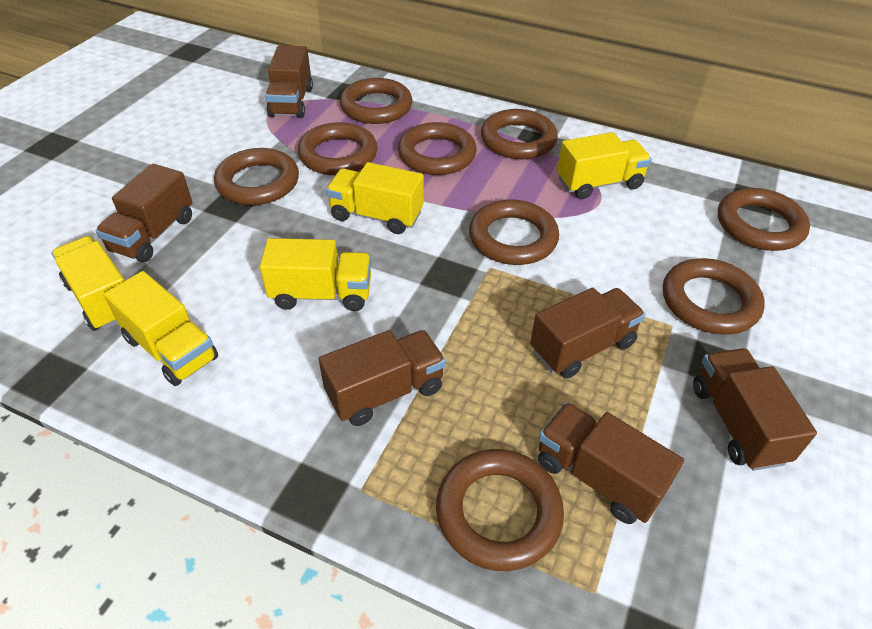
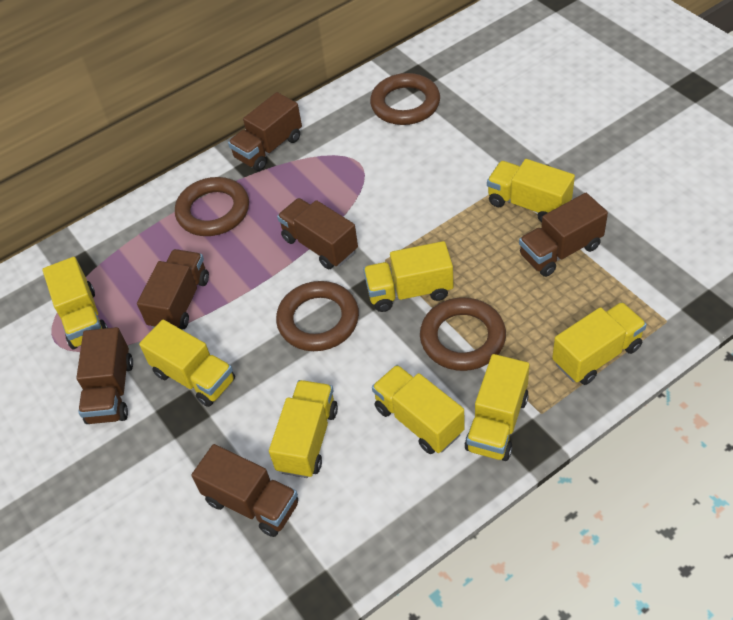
brown ring: [214,148,299,205] [298,122,377,175] [340,78,412,124] [398,122,477,175] [436,449,564,571] [469,200,559,265] [481,109,558,159] [663,258,765,335] [718,188,810,251] = 9 -> [175,177,249,236] [276,281,359,351] [370,73,440,125] [420,297,506,371] = 4
yellow truck: [51,236,125,331] [104,271,218,386] [260,238,371,311] [326,162,423,234] [557,132,652,199] = 5 -> [42,257,108,349] [139,320,235,407] [269,380,338,478] [363,241,454,312] [372,365,465,454] [465,354,529,461] [487,159,575,222] [552,302,647,385] = 8

